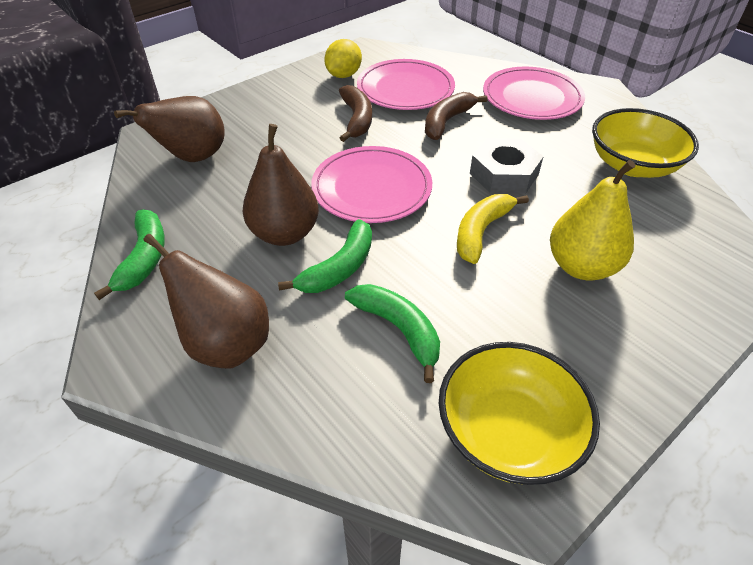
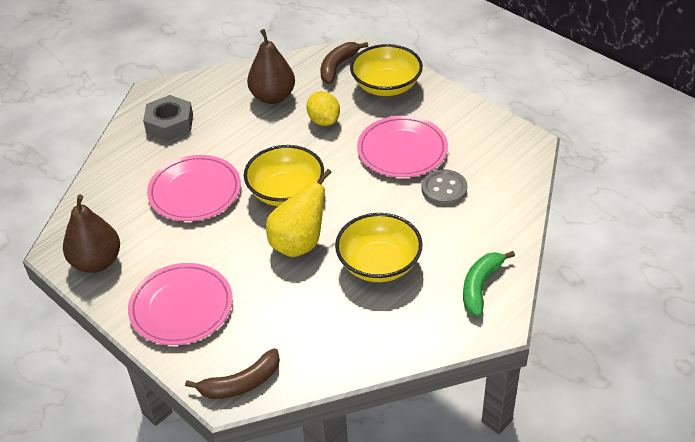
brown pear: [114,96,225,162] [144,234,269,368] [243,124,319,246] = 3 -> [63,194,120,273] [247,29,295,104] = 2
green banana: [94,209,165,300] [278,219,372,293] [345,284,440,383] = 3 -> [463,251,515,316] = 1
grey button: none = 0 -> [421,169,468,206] = 1
yellow banana: [457,194,529,264] = 1 -> none = 0
yellow bowl: [439,342,600,485] [592,108,699,178] = 2 -> [244,145,324,206] [335,213,423,282] [350,44,423,96] = 3

